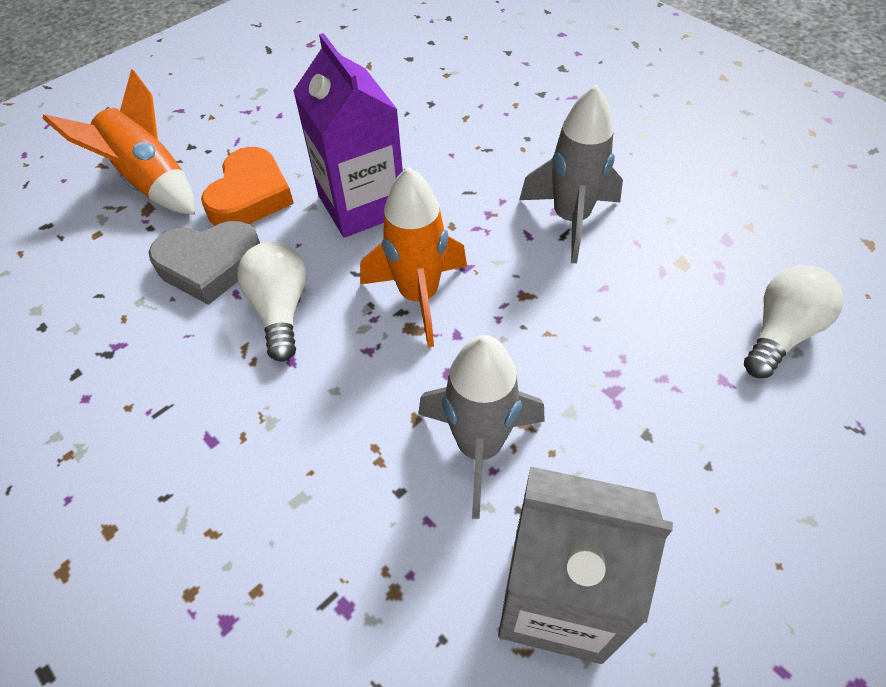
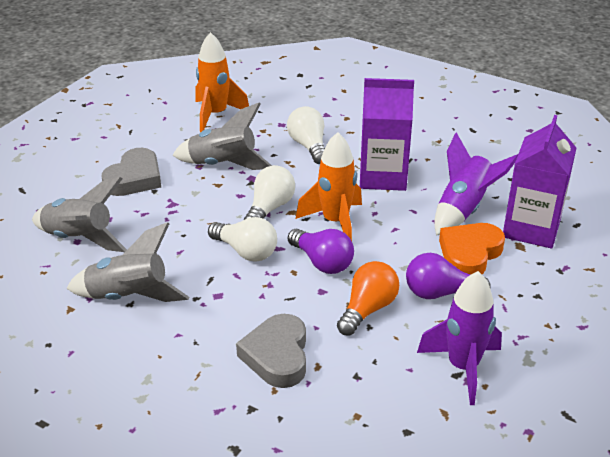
grey carton: [498,466,673,664] = 1 -> none = 0
grey heart: [149,221,260,305] = 1 -> [102,148,161,196] [236,314,306,388] = 2
grey rocket: [418,335,545,519] [519,85,623,263] = 2 -> [32,177,127,252] [66,222,189,302] [172,103,272,170] = 3
orange light bulb: none = 0 -> [337,261,399,336] = 1
purple carton: [293,33,403,238] = 1 -> [360,78,414,191] [503,115,577,249] = 2
purple light bulb: none = 0 -> [288,229,354,274] [406,253,491,299] = 2
purple rocket: none = 0 -> [417,271,502,405] [434,132,518,236] = 2
white light bulb: [237,242,306,362] [744,265,844,378] = 2 -> [208,217,277,262] [244,165,295,220] [287,106,325,164] = 3

